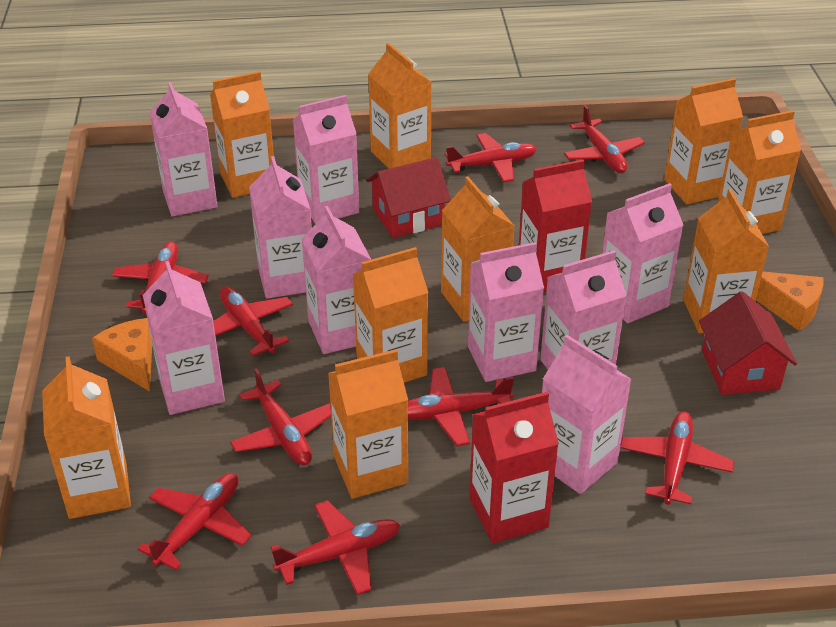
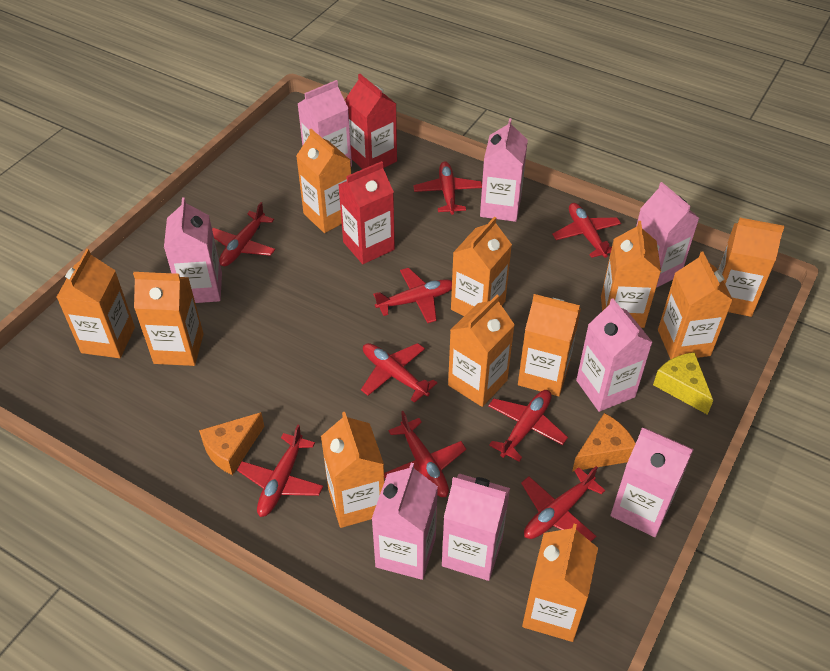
orange carton: [42,356,131,519] [210,71,274,198] [328,349,408,499] [353,247,429,383] [368,43,432,169] [441,176,514,322] [664,78,743,204] [683,189,769,333] [718,110,801,234] = 9 -> [57,249,135,358] [133,272,203,366] [296,129,351,233] [321,412,385,528] [448,295,515,407] [451,217,512,316] [518,294,581,396] [522,524,598,642] [601,221,661,328] [658,251,733,360] [718,218,785,317] = 11
pink carton: [143,261,225,415] [150,82,218,217] [249,156,312,299] [293,95,359,224] [302,206,371,354] [468,242,544,382] [540,250,627,369] [542,335,631,494] [602,183,683,323] = 9 -> [164,197,222,303] [298,80,352,166] [372,463,438,580] [442,474,510,581] [480,118,528,222] [576,298,652,412] [610,428,694,537] [636,182,699,288] = 8
red house: [366,157,451,238] [699,291,797,395] = 2 -> none = 0
yellow cheese: none = 0 -> [653,352,714,415] = 1

